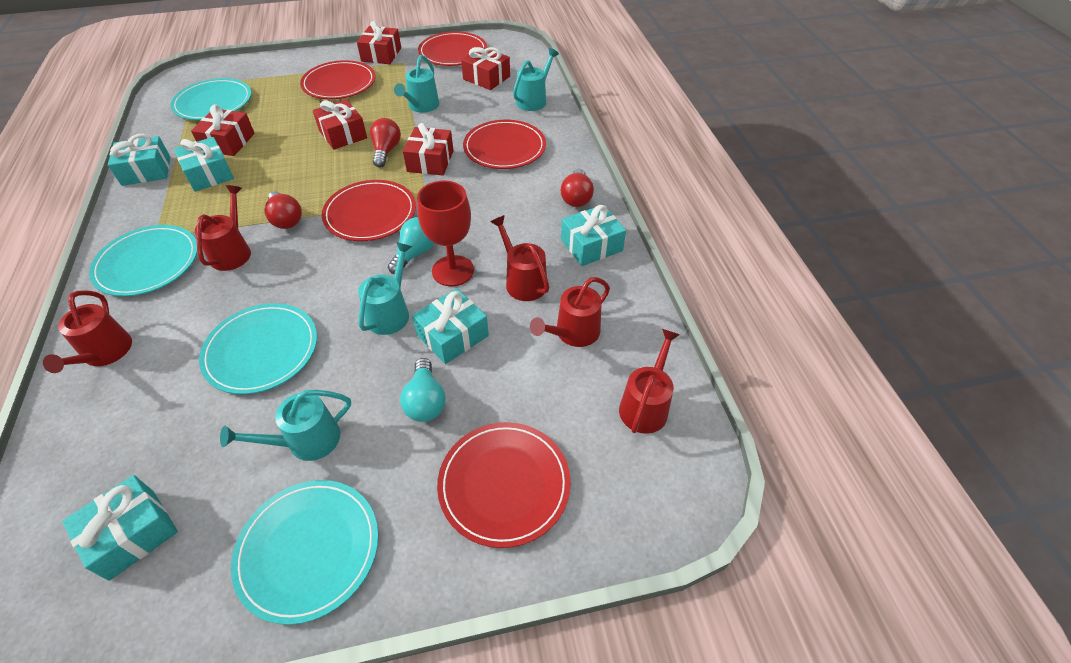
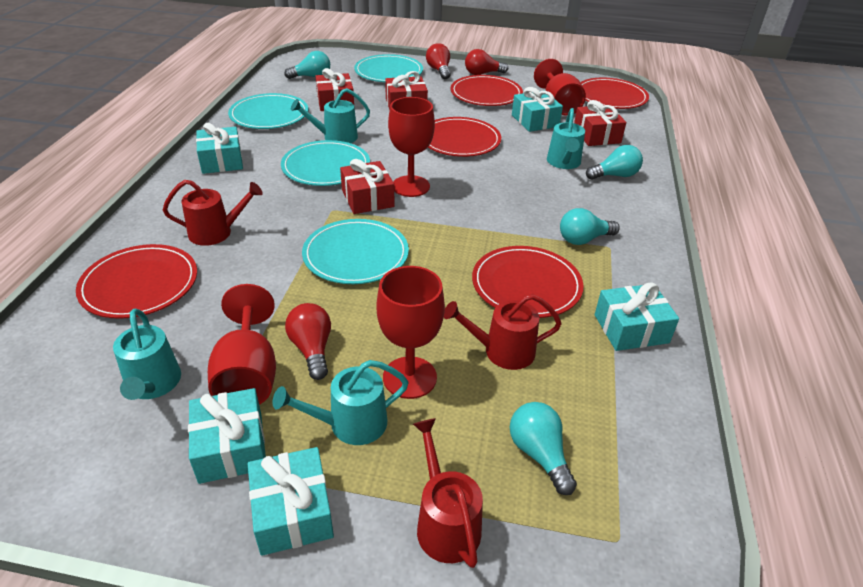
red gift: [191,104,255,156] [313,99,367,150] [357,21,401,64] [403,123,454,175] [461,47,510,90] = 5 -> [315,68,354,111] [340,159,394,214] [385,71,428,110] [574,100,626,146] = 4
red goblet: [417,181,474,286] = 1 -> [208,284,276,405] [377,266,445,399] [388,97,435,197] [534,59,586,116] = 4
red watering can: [43,290,132,373] [195,185,251,271] [491,215,549,301] [530,277,610,347] [619,329,680,434] = 5 -> [163,180,263,246] [413,418,483,568] [444,294,562,370] = 3
turquoise light bulb: [388,217,434,274] [400,358,445,422] = 2 -> [284,51,330,79] [510,402,577,495] [560,208,620,245] [586,145,643,180] = 4

